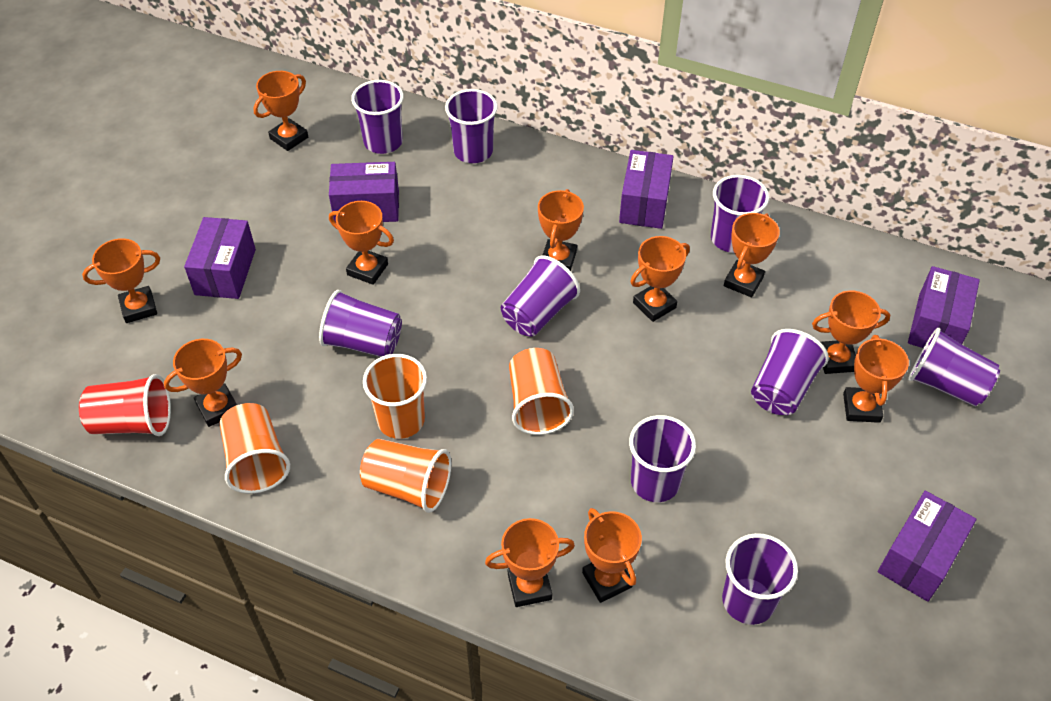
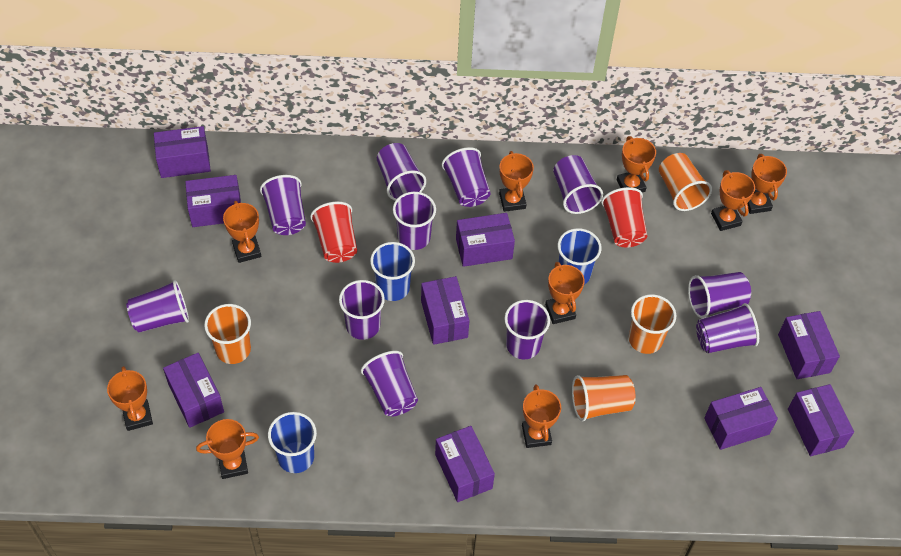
blue cup: none = 0 -> [268,412,317,473] [370,242,415,301] [558,228,602,285] = 3
orange trophy: [82,238,160,323] [164,339,242,427] [253,71,308,151] [329,201,394,285] [485,518,575,607] [538,189,584,271] [582,508,642,603] [630,236,690,322] [724,213,780,297] [812,291,890,374] [843,335,909,423] = 11 -> [107,366,153,431] [196,419,259,479] [223,201,261,263] [499,151,534,212] [522,384,561,448] [545,262,585,324] [617,136,656,192] [711,170,755,231] [747,154,787,214] = 9
purple box: [184,217,256,299] [329,162,399,222] [619,150,674,229] [878,491,976,602] [908,266,980,348] = 5 -> [154,126,211,178] [163,353,224,428] [185,175,241,227] [421,276,470,345] [435,426,495,502] [456,213,515,267] [704,387,778,450] [778,311,840,379] [788,384,854,456] = 9
purple cup: [319,290,402,357] [351,80,404,154] [445,89,498,163] [501,256,580,337] [629,415,696,502] [711,175,769,253] [722,533,798,625] [751,329,829,415] [908,328,1000,407] = 9 -> [126,280,189,333] [260,175,306,235] [339,280,385,340] [361,351,418,416] [377,143,426,201] [393,192,436,250] [442,147,490,207] [504,300,550,359] [553,155,603,214] [688,272,751,319] [696,303,759,353] = 11
red cup: [79,374,171,436] = 1 -> [310,201,357,263] [601,187,647,248] = 2

